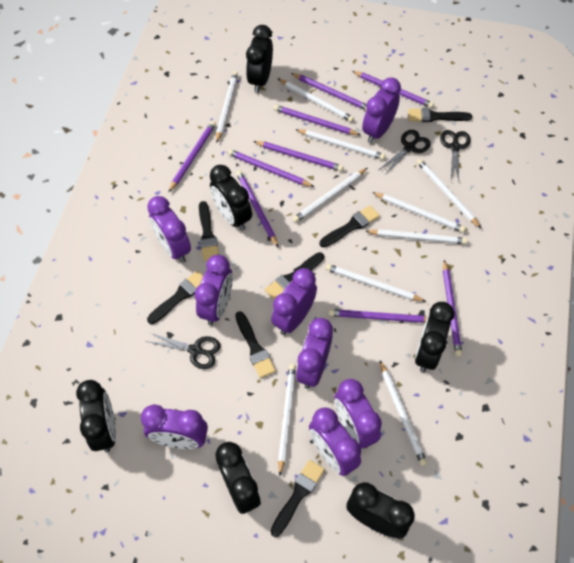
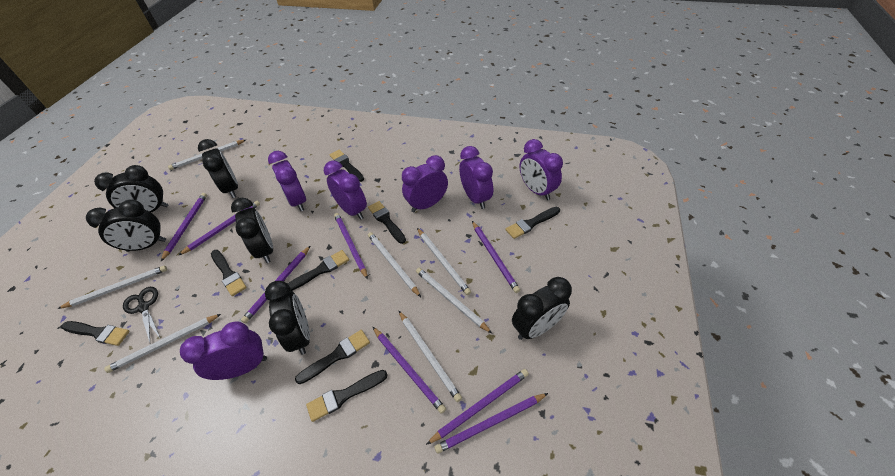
black brush: [147,271,203,324] [199,201,219,261] [235,311,276,378] [265,252,324,300] [270,460,325,537] [319,205,380,247] [408,108,472,122] = 7 -> [61,321,130,346] [211,250,247,296] [287,250,349,291] [295,330,370,384] [306,370,388,422] [329,150,364,182] [368,201,406,244] [506,207,560,239] = 8
black scissors: [146,333,221,369] [379,130,431,176] [440,130,471,181] = 3 -> [123,287,161,342] = 1
purple clock: [141,404,208,449] [147,196,191,263] [195,255,233,325] [271,268,317,335] [296,318,333,389] [309,407,361,476] [334,379,382,448] [362,77,401,143] = 8 -> [180,321,267,380] [268,151,306,211] [324,160,367,220] [402,155,448,212] [459,146,493,209] [520,139,563,200] = 6
purple pencil: [168,121,216,193] [227,149,314,187] [236,170,278,247] [253,141,343,171] [274,105,360,135] [291,73,367,110] [329,309,427,323] [352,71,434,108] [443,260,462,357] = 9 -> [161,193,207,261] [178,201,260,256] [241,246,310,323] [334,213,368,279] [373,327,446,414] [426,369,529,445] [434,393,548,454] [472,221,520,293] = 8
white pencil: [216,71,238,143] [278,79,354,122] [278,364,296,476] [293,168,367,223] [295,129,385,160] [325,264,426,302] [365,229,468,244] [372,192,466,233] [380,361,427,466] [417,159,481,228] = 10 -> [57,266,167,309] [104,314,221,373] [168,140,246,170] [368,232,421,297] [399,311,462,402] [416,268,492,333] [417,228,471,295] = 7

